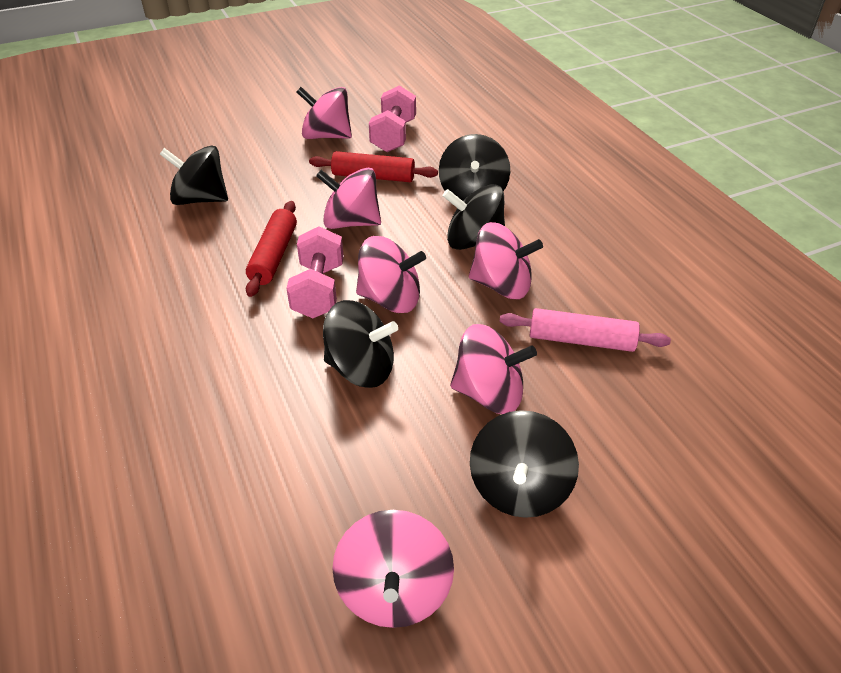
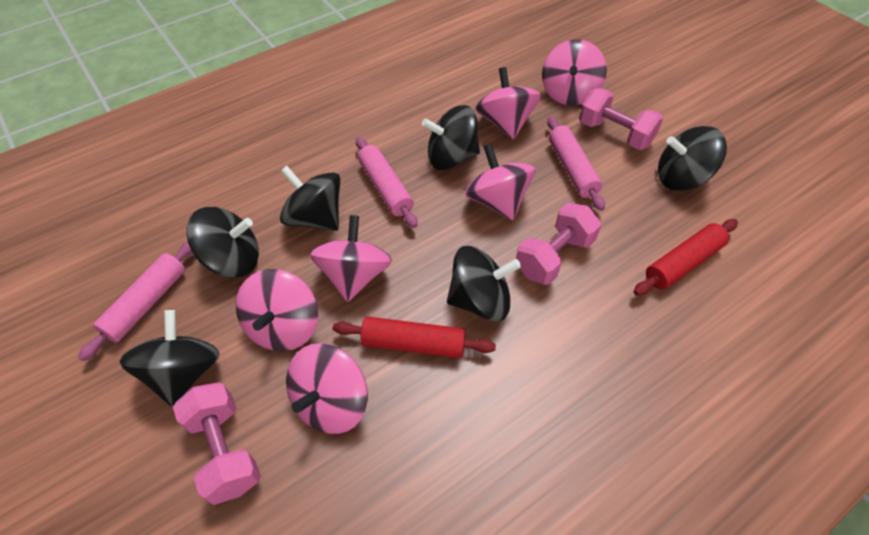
black spinning top: [160,145,228,205] [323,300,398,388] [439,134,510,201] [443,184,505,250] [470,410,579,518] = 5 -> [120,310,220,407] [186,207,259,278] [280,166,340,231] [422,105,480,170] [447,246,521,322] [658,126,727,191] = 6
pink dumbbell: [286,226,344,318] [369,85,416,152] = 2 -> [173,382,261,505] [516,203,601,285] [579,88,663,150] = 3
pink rolling pin: [500,308,671,352] = 1 -> [78,241,193,361] [356,137,418,228] [547,116,605,211] = 3

